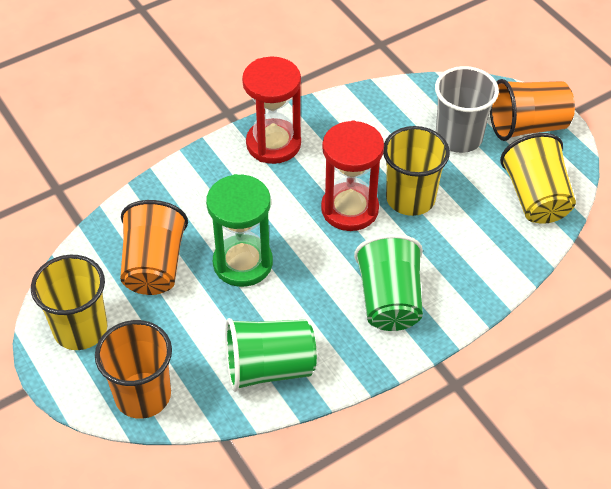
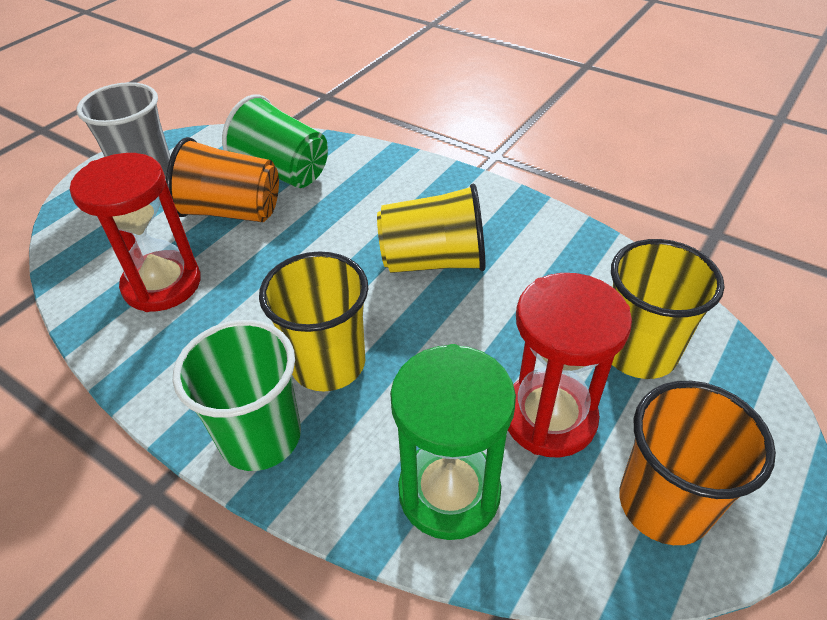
orange cup: [95,320,172,419] [120,200,188,295] [490,79,575,141] = 3 -> [166,137,279,222] [619,381,776,545] = 2

